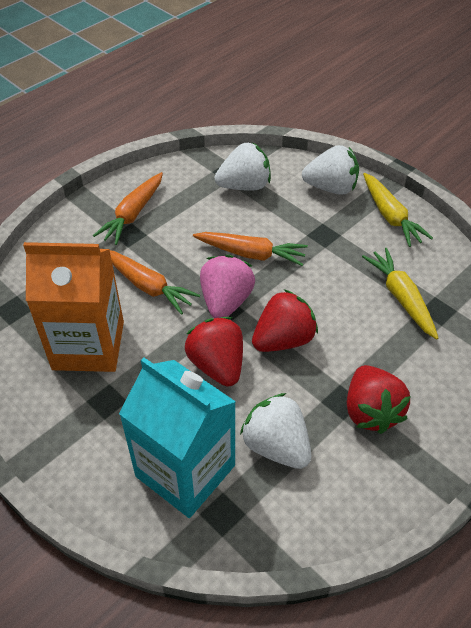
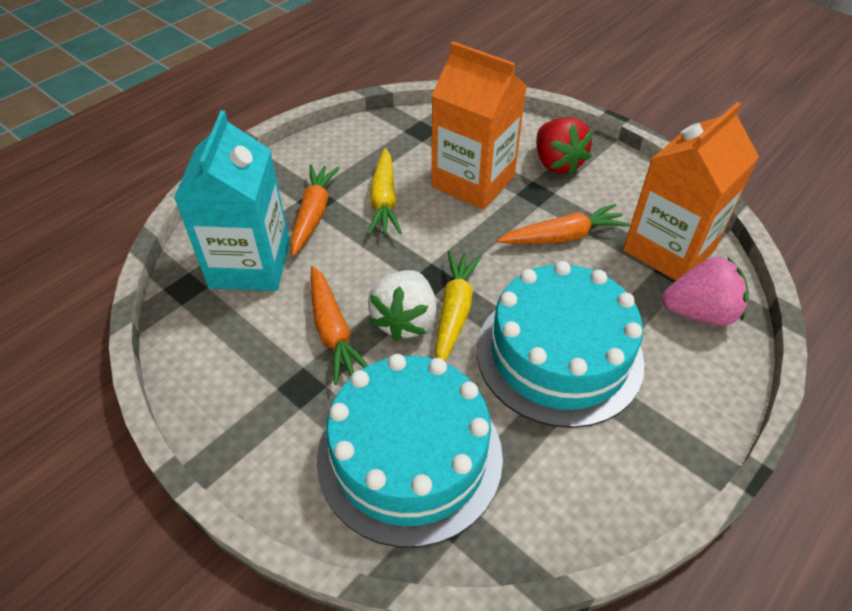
orange carton: [23,242,124,372] = 1 -> [431,42,527,210] [623,102,759,281] = 2
red strawberry: [185,317,243,387] [252,289,318,352] [347,365,411,434] = 3 -> [536,117,593,175] = 1
turquoise cake: none = 0 -> [317,354,503,548] [477,261,645,428] = 2
white strawberry: [215,142,271,191] [240,393,311,469] [302,145,359,195] = 3 -> [368,270,437,341] = 1

